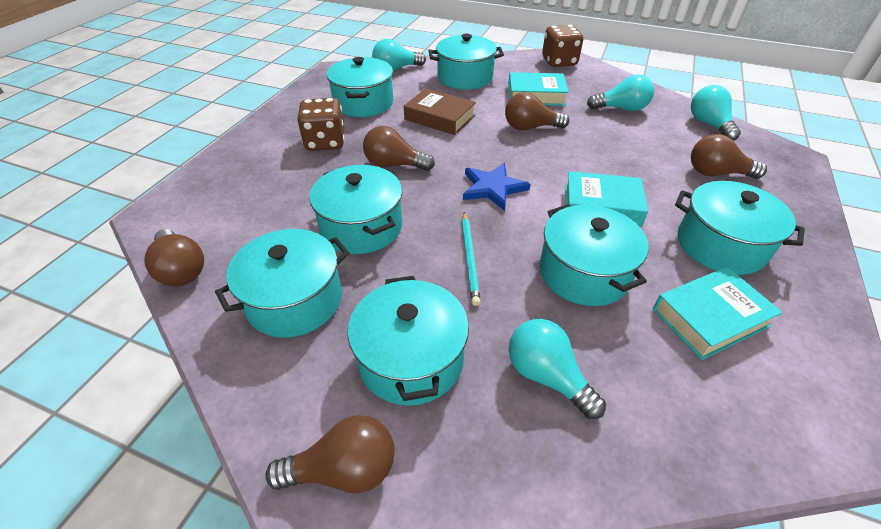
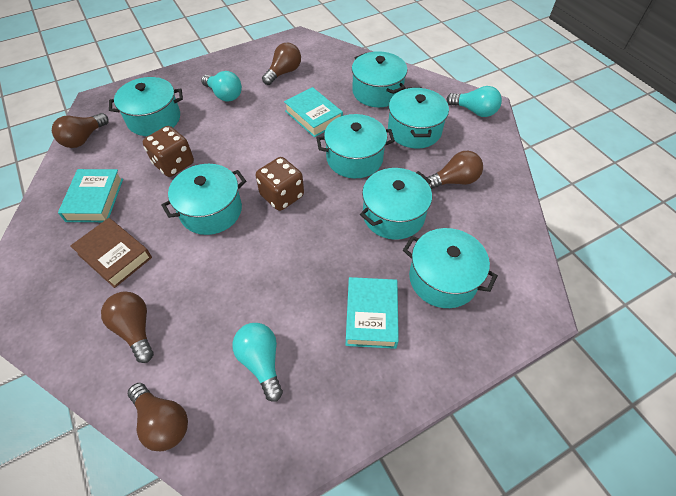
blue star: [463,163,531,211] = 1 -> none = 0
turquoise light bulb: [372,39,426,71] [509,319,606,419] [587,74,654,111] [691,85,741,141] = 4 -> [201,71,242,102] [233,323,283,402] [446,86,502,117] = 3
turquoise pencil: [462,212,480,306] = 1 -> none = 0

